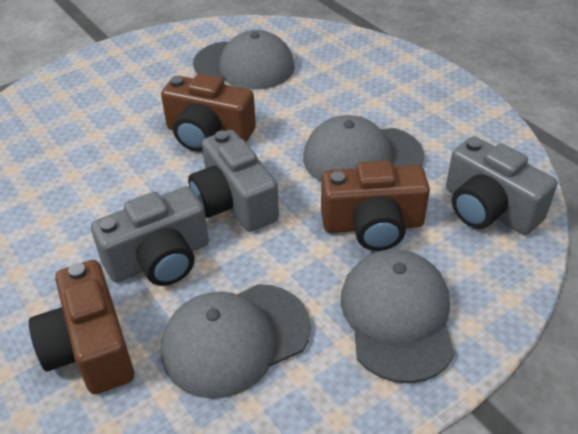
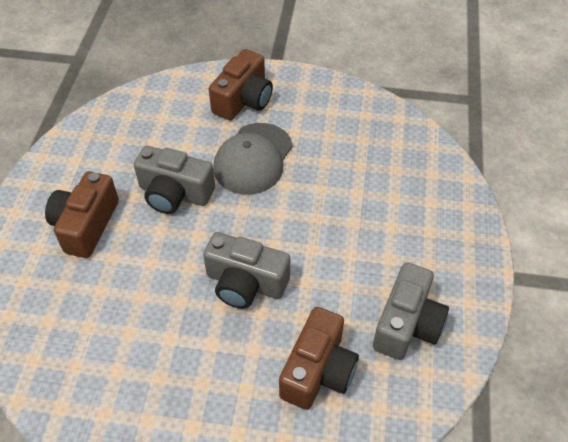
grey cap: [161,284,311,399] [193,30,295,90] [303,115,424,182] [340,249,455,383] = 4 -> [213,123,293,195] = 1

